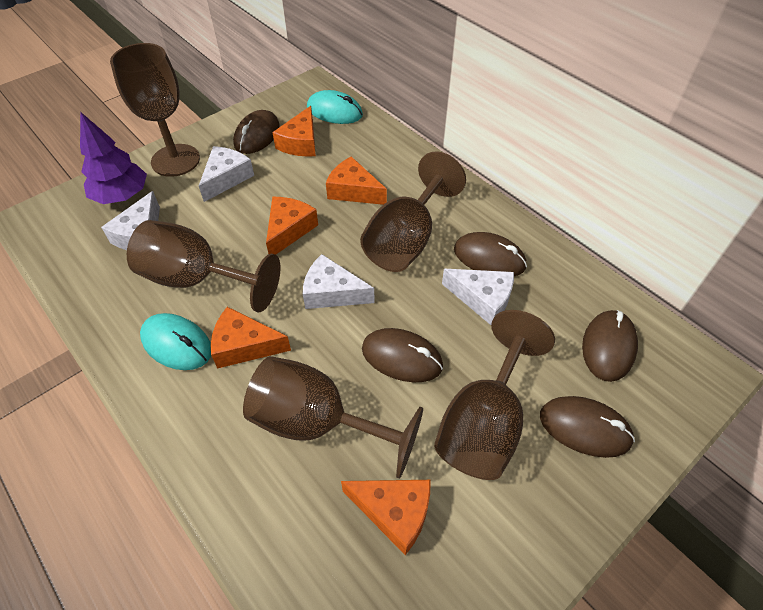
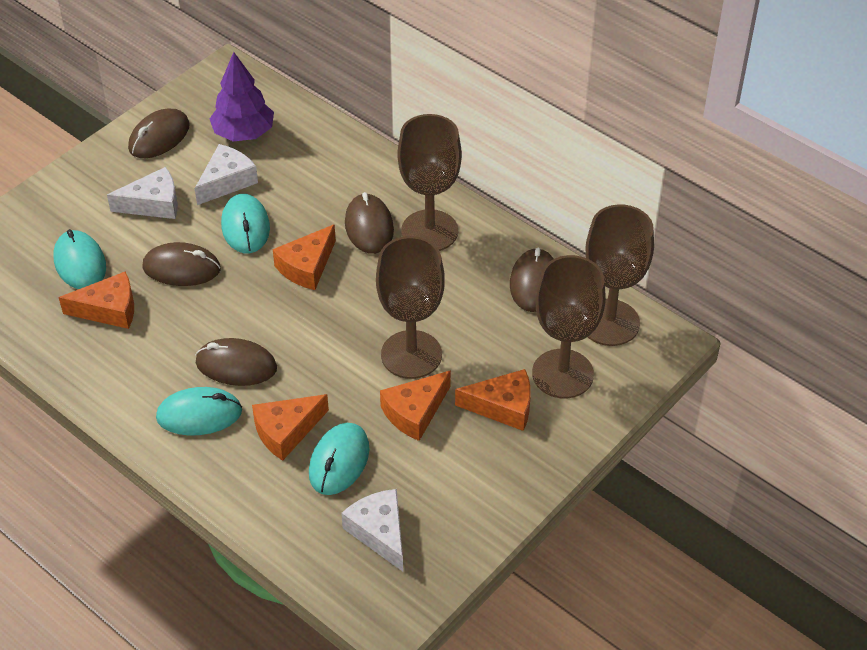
brown goblet: [110,43,200,177] [127,220,281,312] [243,356,423,479] [360,151,466,272] [434,310,555,480] = 5 -> [376,236,445,379] [397,114,462,251] [532,255,606,398] [586,204,654,346] = 4
turquoise mouse: [140,313,211,370] [307,90,363,124] = 2 -> [53,229,106,289] [156,387,242,436] [221,194,270,253] [309,423,369,495] = 4
white cheese: [101,191,160,250] [199,146,254,202] [303,254,375,309] [442,269,514,325] = 4 -> [107,167,178,219] [194,144,258,205] [341,489,403,571] = 3

